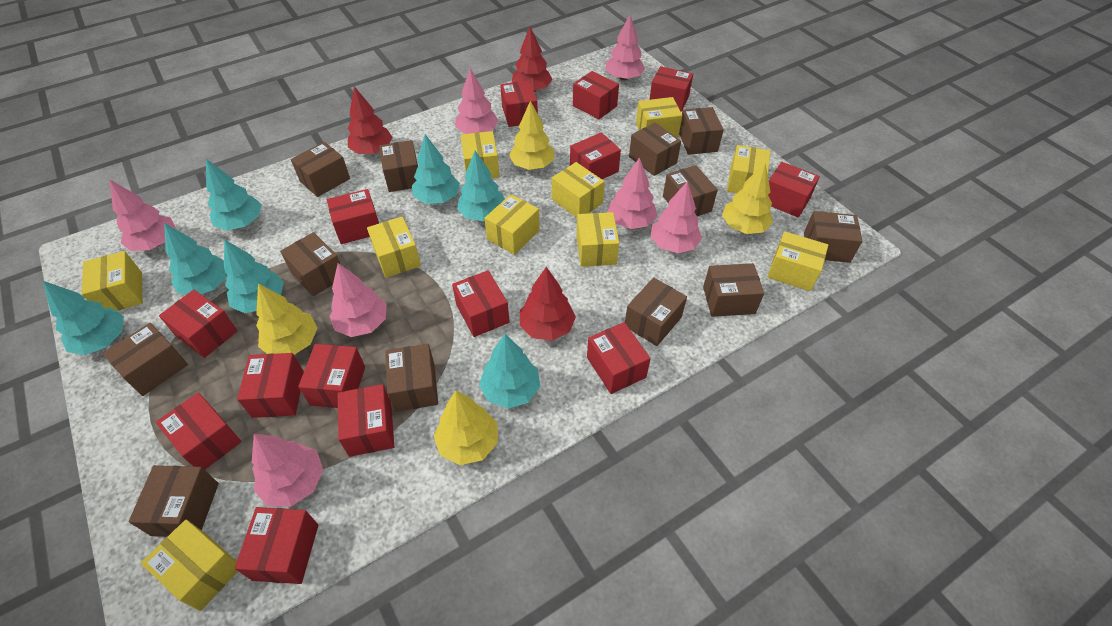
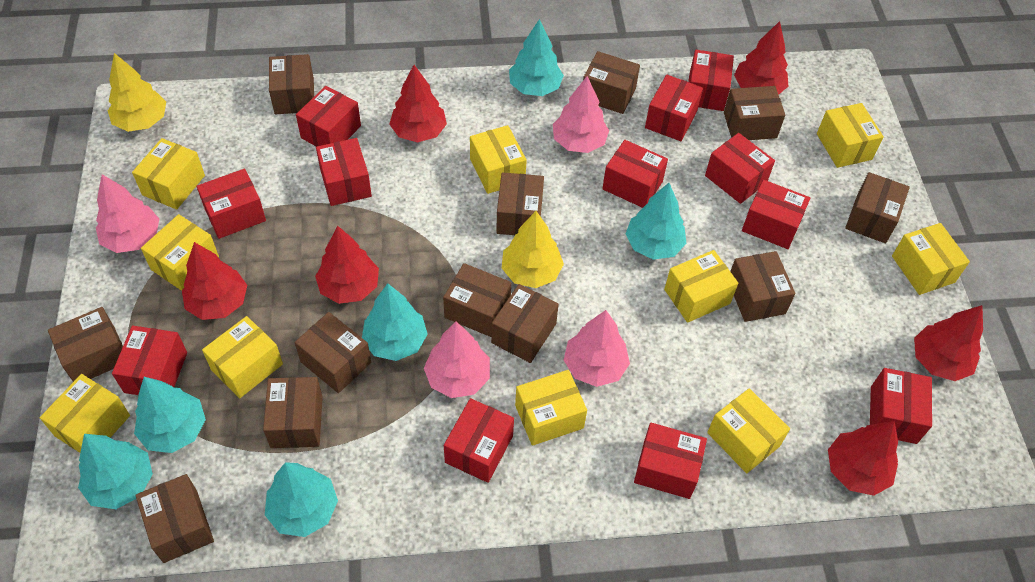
pink tree: [109,179,176,251] [252,434,323,507] [330,263,387,337] [455,68,499,134] [605,15,645,80] [607,158,657,229] [650,181,702,253] = 7 -> [96,174,159,253] [424,322,490,398] [553,76,609,153] [564,310,630,387] = 4
red box: [156,392,241,470] [159,290,237,358] [235,507,319,584] [237,353,304,418] [298,344,365,408] [327,189,379,244] [338,384,394,457] [452,270,510,337] [500,80,538,127] [570,132,621,179] [573,71,619,119] [587,322,651,394] [649,66,693,112] [768,162,820,218] = 14 -> [112,325,187,395] [196,169,266,239] [296,86,361,147] [316,138,372,206] [444,398,514,483] [602,140,668,208] [634,423,707,499] [645,75,703,141] [688,50,734,111] [705,133,775,204] [742,180,810,249] [870,368,932,444] = 12
red tree: [348,86,393,154] [512,27,552,92] [520,267,576,341] = 3 -> [182,242,247,320] [315,226,379,304] [389,65,447,143] [734,21,788,95] [828,421,898,496] [914,305,983,381] = 6
turquoise tree: [43,281,124,355] [164,223,227,295] [206,159,261,230] [224,239,284,313] [412,134,460,204] [457,151,505,221] [479,334,540,409] = 7 -> [78,434,153,509] [134,377,206,453] [265,462,338,537] [362,283,428,361] [509,19,564,96] [626,183,686,260] = 6
yellow tree: [256,284,317,355] [434,391,498,465] [509,101,555,170] [722,163,773,234] = 4 -> [108,53,166,132] [502,211,564,288] = 2

